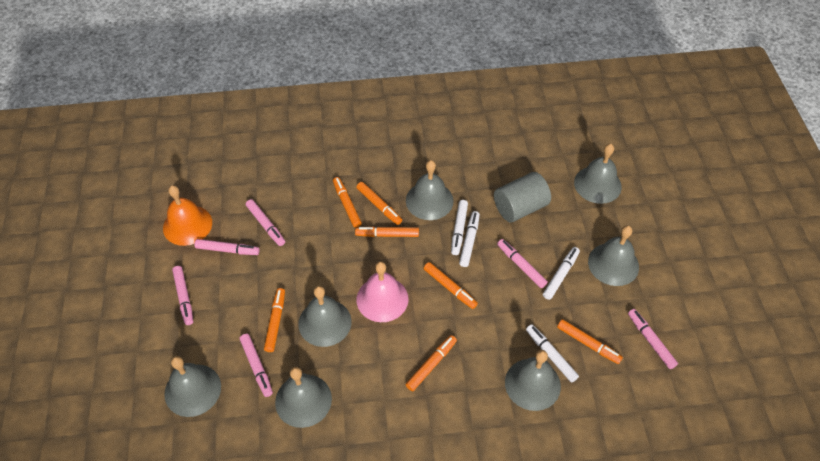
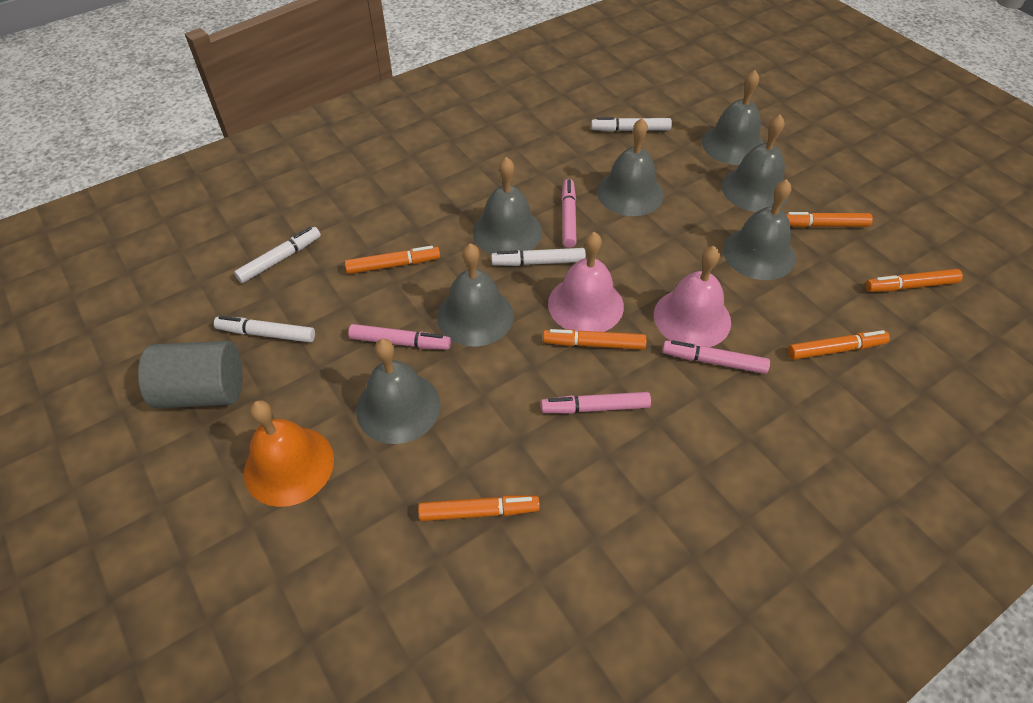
orange marker: [264,288,285,352] [333,177,362,228] [355,227,419,237] [356,182,402,225] [406,335,457,391] [424,262,478,309] [557,319,623,364] = 7 -> [345,246,440,274] [418,495,540,521] [543,329,647,350] [786,212,873,228] [787,330,890,360] [865,269,963,292] = 6
pink bell: [356,261,409,322] = 1 -> [548,232,624,332] [654,246,731,347] = 2
pink marker: [172,266,193,325] [195,239,260,255] [240,334,273,397] [246,199,285,246] [497,239,548,288] [628,309,678,369] = 6 -> [348,324,451,350] [541,392,651,414] [561,179,577,248] [662,340,770,374] = 4

